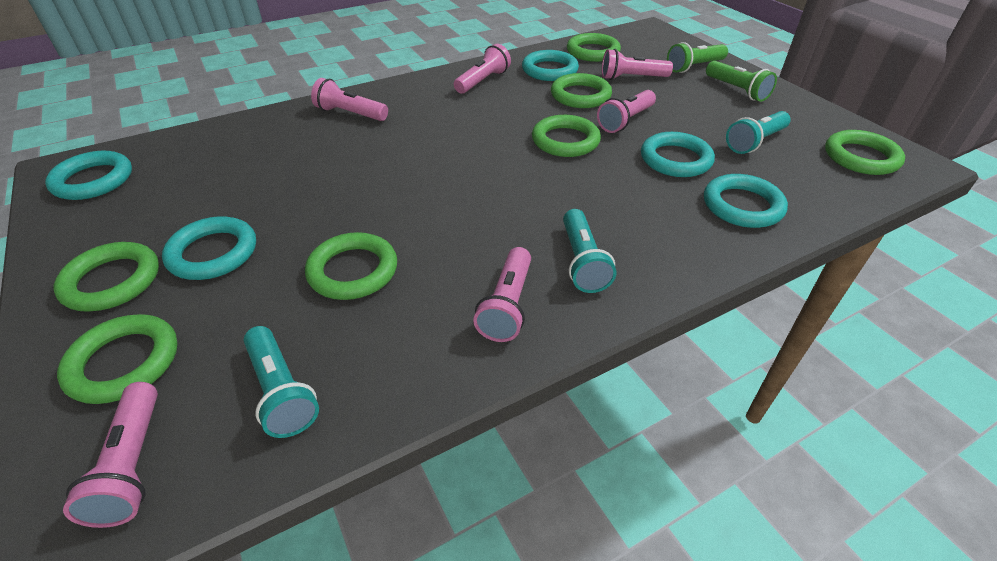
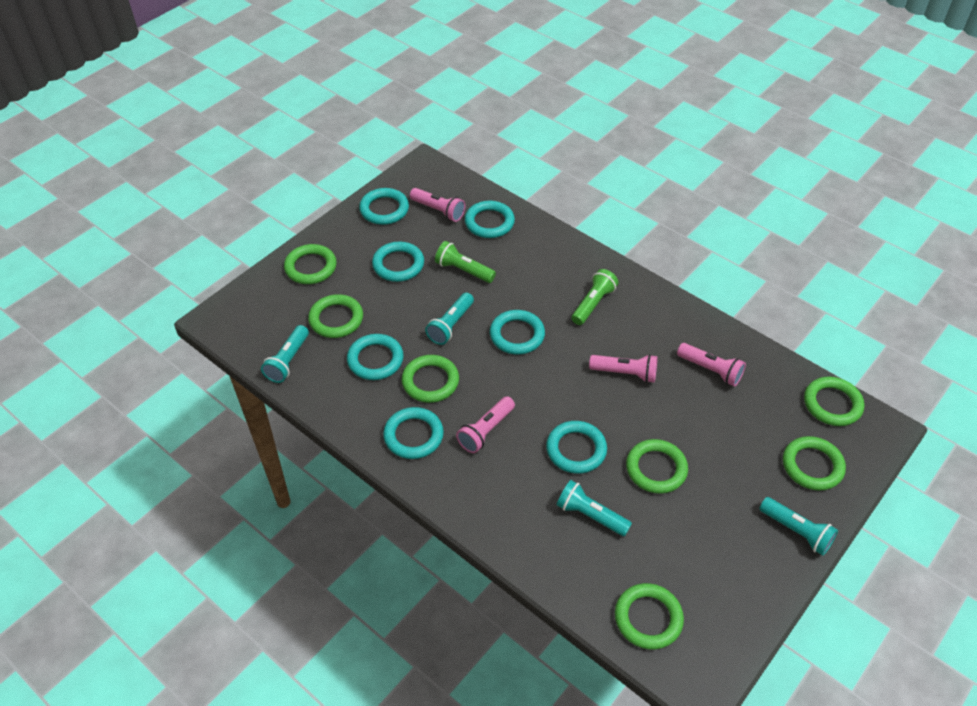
pink flashlight: [63,382,158,528] [311,78,388,121] [454,44,511,94] [473,247,531,342] [597,90,656,133] [602,49,673,80] = 6 -> [410,188,465,222] [456,396,515,453] [589,354,658,383] [677,343,746,387] = 4
turquoise flashlight: [244,326,319,438] [563,209,616,293] [726,111,791,154] = 3 -> [261,325,309,383] [425,292,474,345] [557,480,632,536] [759,497,838,556] = 4
turquoise ring: [45,151,132,200] [162,216,256,280] [522,50,579,81] [641,132,715,177] [704,174,788,228] = 5 -> [347,334,404,380] [359,188,409,225] [372,241,424,282] [383,407,444,459] [465,201,515,238] [490,310,545,354] [546,421,607,474] = 7

